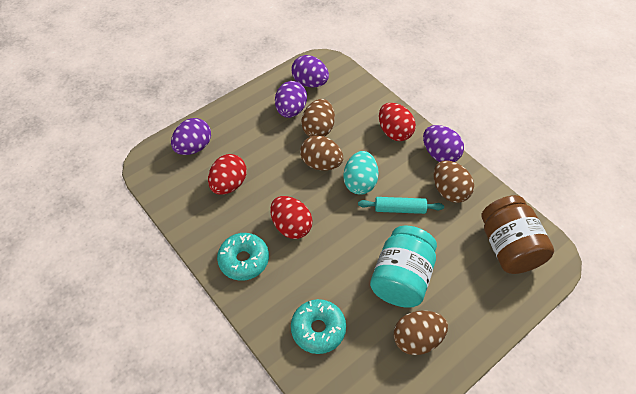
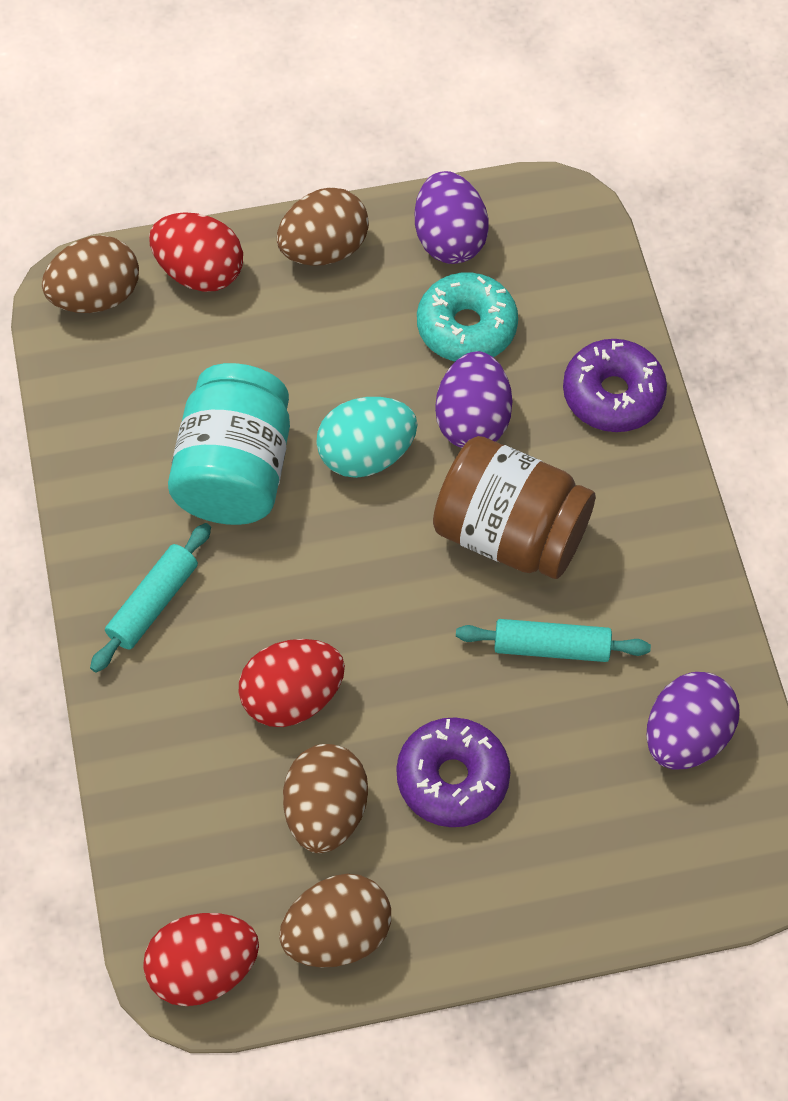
purple donut: none = 0 -> [396,717,510,827] [563,339,667,432] = 2
purple egg: [171,118,211,155] [275,81,307,118] [291,55,329,87] [423,125,464,162] = 4 -> [415,171,489,264] [435,351,512,448] [646,672,740,770] = 3
turquoise donut: [217,233,269,281] [291,299,346,354] = 2 -> [417,272,518,361] = 1
turquoise rolling pin: [358,197,444,214] = 1 -> [90,523,211,673] [456,619,651,662] = 2

